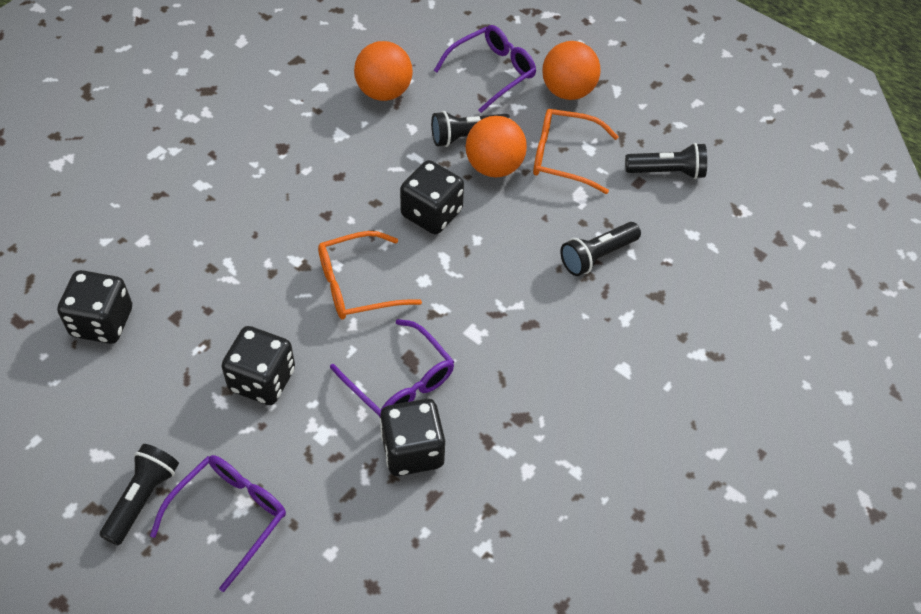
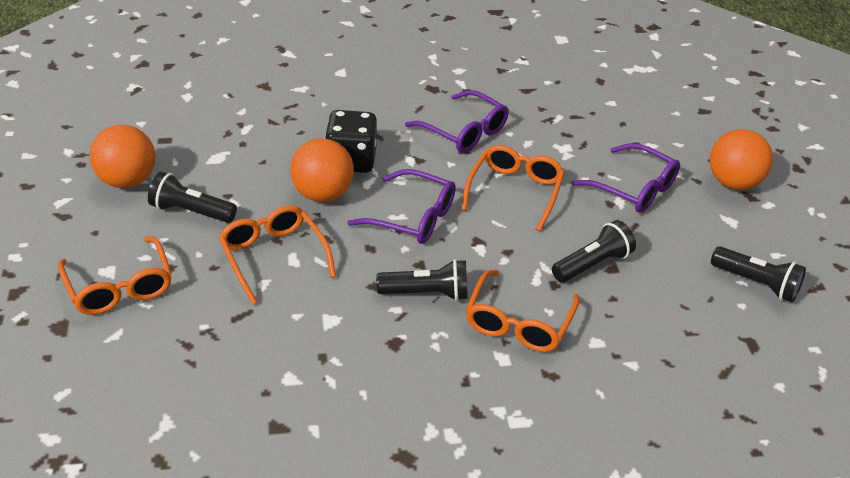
black dice: [57,270,132,344] [221,326,295,405] [380,399,445,476] [400,160,464,234] = 4 -> [325,110,377,173] = 1
orange glasses: [318,231,422,319] [533,109,619,194] = 2 -> [58,236,172,315] [218,205,336,305] [462,145,565,231] [466,270,580,352] = 4

